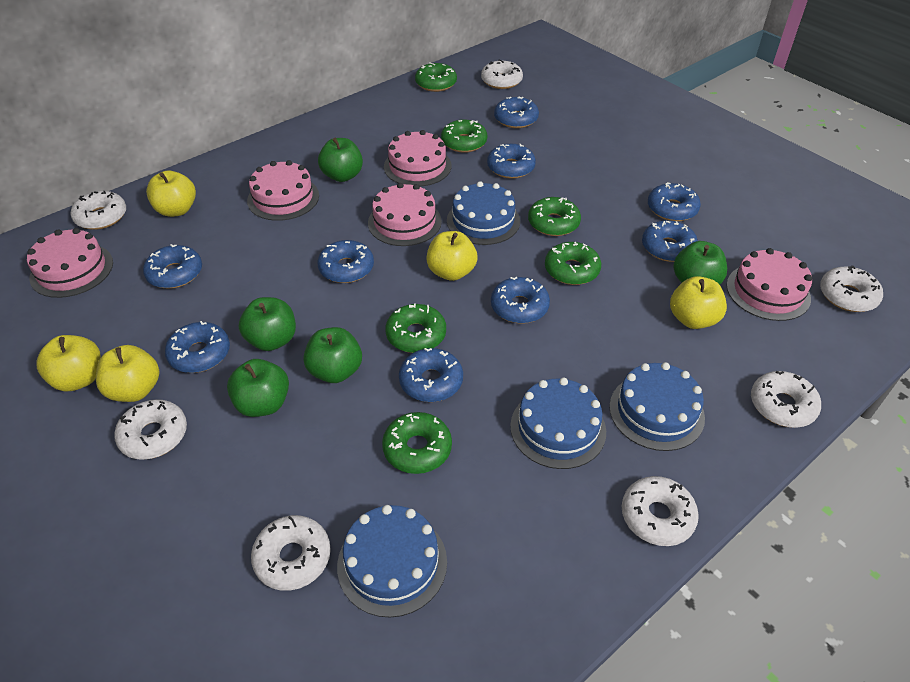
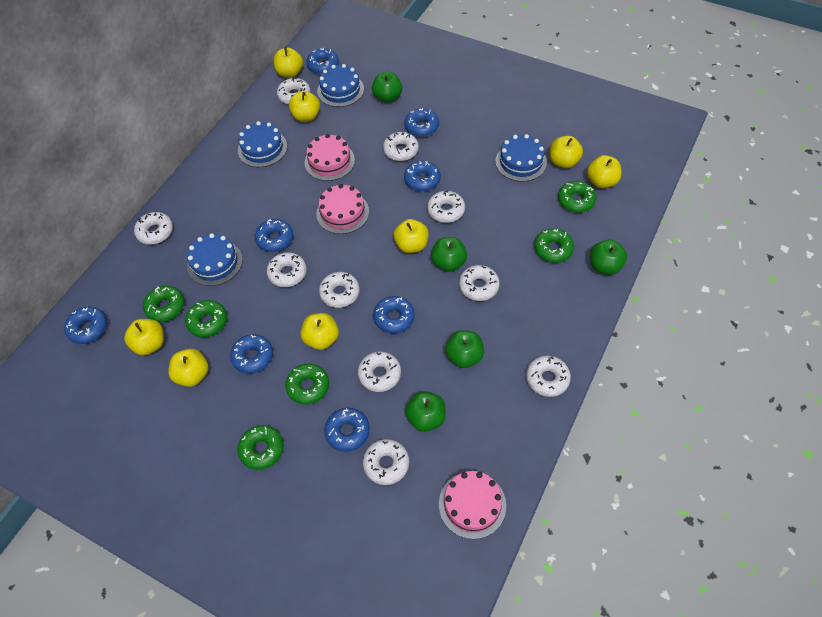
blue donut: [143,244,202,289] [165,321,230,373] [317,240,374,283] [399,348,463,402] [487,144,536,179] [491,277,550,324] [494,97,539,128] [642,220,698,262] [648,182,701,221] = 9 -> [64,307,107,344] [230,334,273,374] [255,219,293,252] [306,48,339,74] [324,408,370,452] [373,296,415,333] [404,108,439,137] [404,161,441,191] = 8
pink cake: [27,228,113,298] [247,160,319,221] [368,183,442,246] [384,130,451,187] [727,248,812,321] = 5 -> [305,134,355,181] [316,184,369,234] [439,471,506,539] = 3
white donut: [71,191,126,230] [114,399,187,460] [251,515,331,591] [481,60,523,89] [622,476,699,546] [751,371,821,428] [820,266,883,312] = 7 -> [134,212,173,245] [267,252,307,287] [277,77,310,105] [319,272,360,308] [358,351,401,392] [363,439,409,485] [383,132,419,161] [427,190,465,223] [459,265,500,301] [526,356,571,397] = 10
yellow apple: [36,335,101,392] [96,345,159,402] [146,170,196,217] [426,231,477,281] [670,276,727,329] = 5 -> [124,319,164,355] [168,349,209,387] [273,47,303,78] [289,91,320,122] [300,313,339,350] [394,219,428,253] [550,136,583,168] [587,155,621,188] = 8

